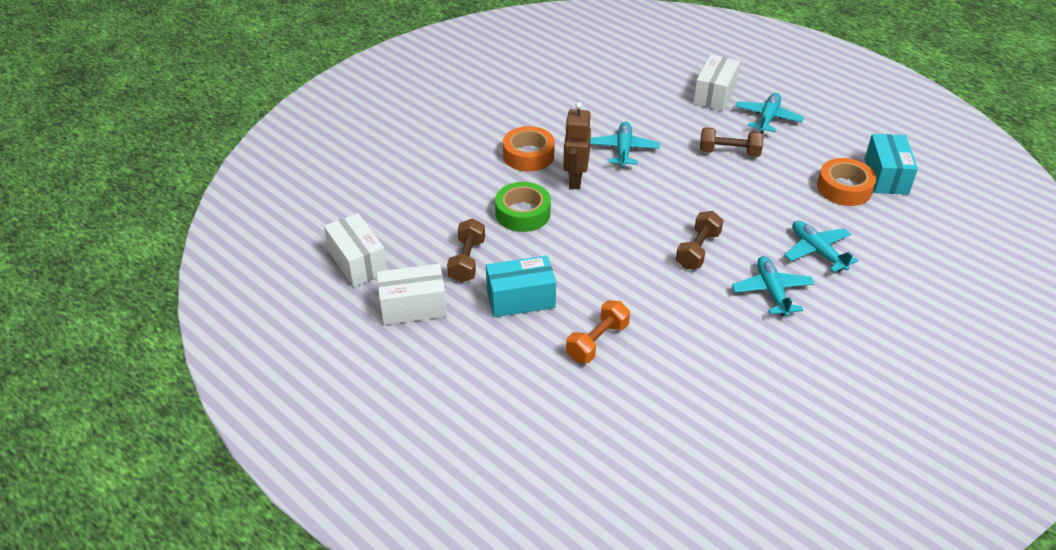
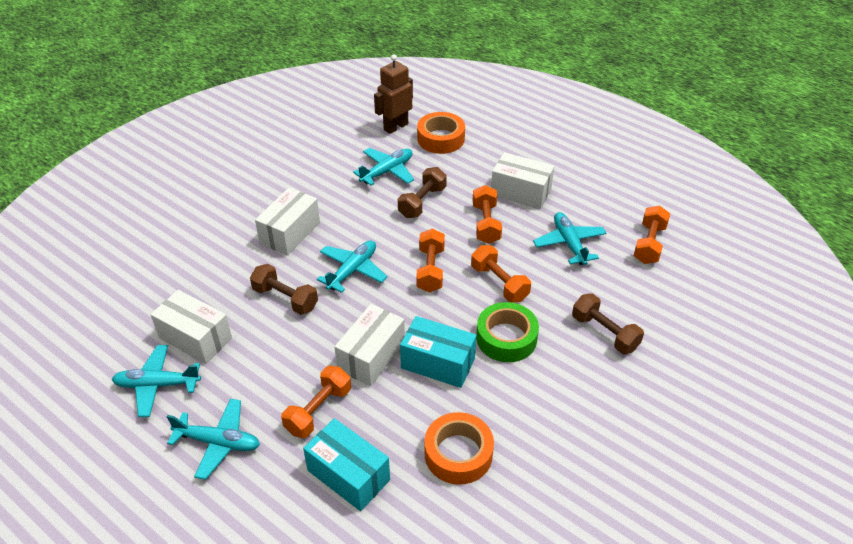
orange dumbbell: [566,300,630,363] = 1 -> [281,366,351,438] [416,229,445,292] [471,245,531,302] [473,185,502,244] [634,205,670,264] = 5
turquoise plane: [590,122,660,168] [732,256,815,317] [735,93,804,133] [784,221,858,273] = 4 -> [112,345,201,417] [167,399,260,480] [317,241,387,293] [353,148,414,186] [533,212,607,265] = 5
white box: [324,213,387,287] [377,264,447,325] [693,54,740,111] = 3 -> [151,290,232,364] [255,187,320,256] [335,304,405,386] [491,152,554,209] = 4

